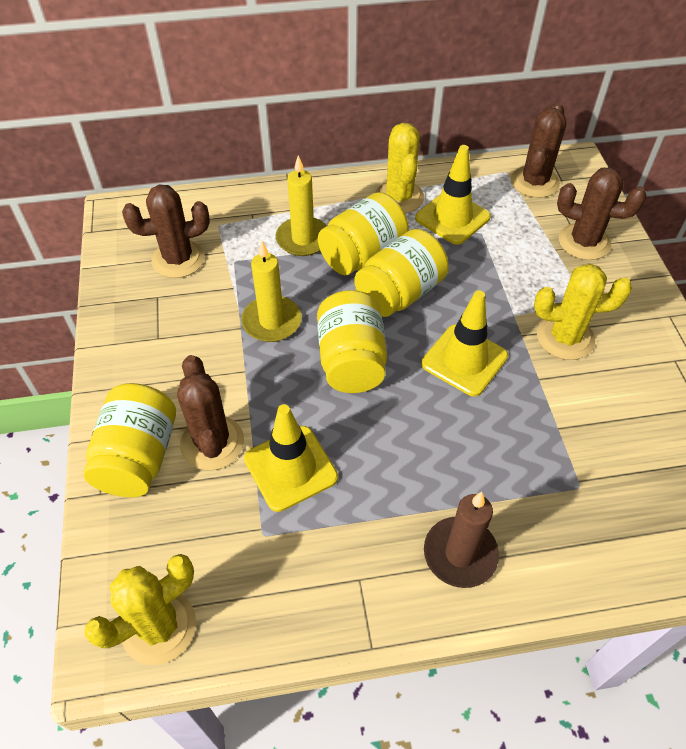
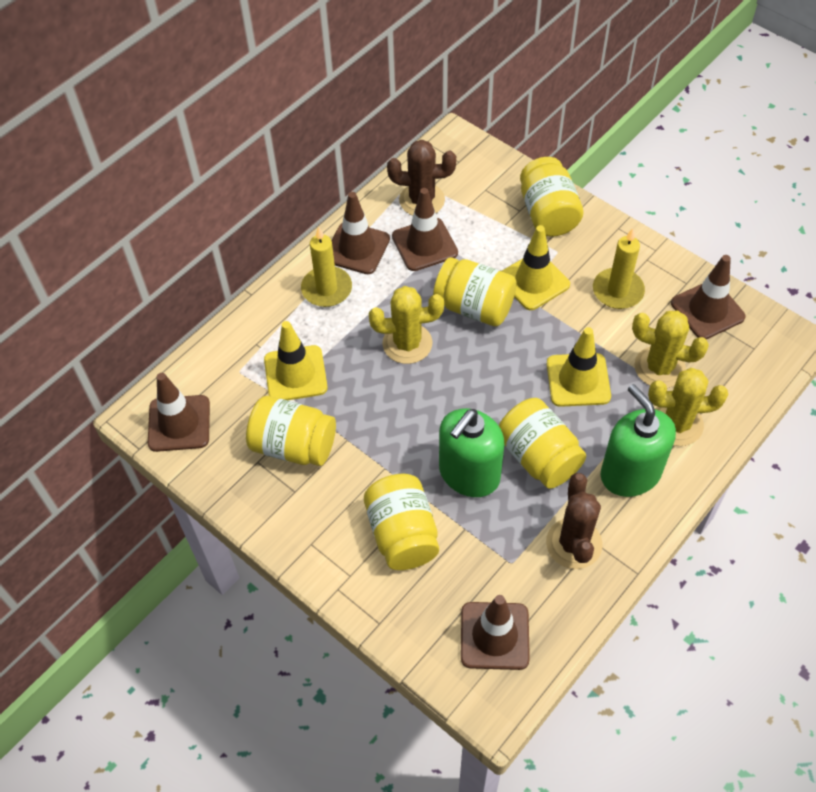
brown cactus: [122,185,210,278] [177,355,244,470] [511,102,566,198] [557,167,646,260] = 4 -> [387,140,456,216] [546,473,602,569] = 2
brown candle: [424,492,499,588] = 1 -> none = 0
brown traffic cone: none = 0 -> [148,373,210,452] [331,192,390,274] [392,188,458,271] [461,595,530,670] [671,255,746,339] = 5
green soap dispenser: none = 0 -> [439,408,504,497] [601,384,676,497] = 2
yellow jar: [84,383,176,497] [317,290,387,393] [318,192,409,275] [354,229,449,317] = 4 -> [246,396,336,466] [364,474,439,570] [433,257,517,326] [499,398,586,489] [520,157,584,236] = 5

